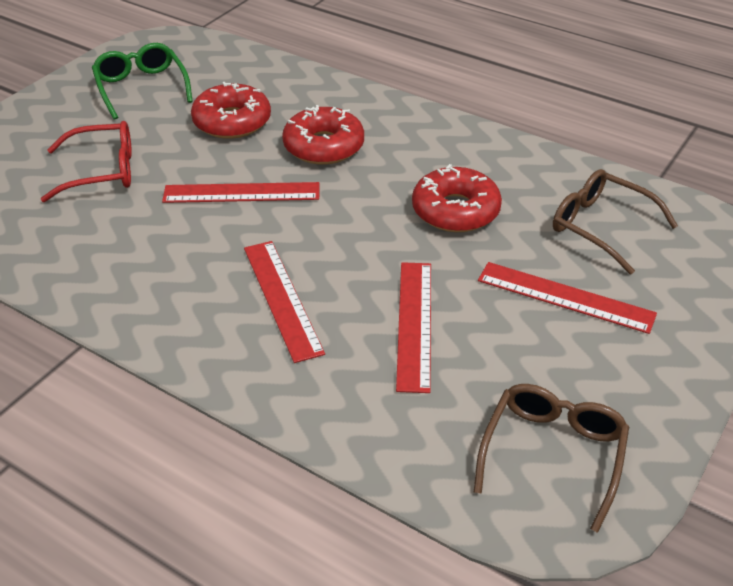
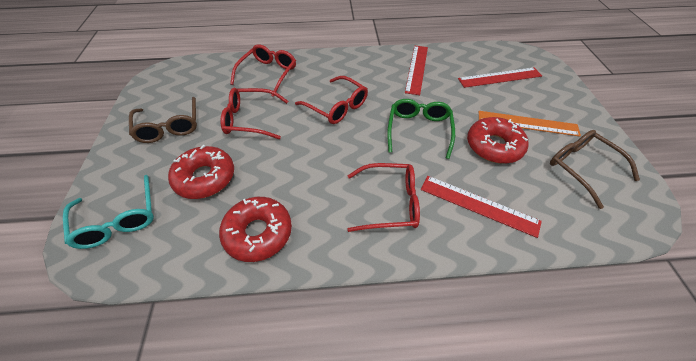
orange ruler: none = 0 -> [479,111,581,136] = 1
red glasses: [41,121,132,202] = 1 -> [220,88,288,139] [230,44,296,97] [295,76,368,124] [347,163,420,232] = 4
red ruler: [162,182,319,203] [244,241,325,363] [396,262,431,393] [478,262,657,334] = 4 -> [405,46,428,95] [421,176,542,238] [458,68,542,88] = 3
turquoise glasses: none = 0 -> [63,175,154,249] = 1

